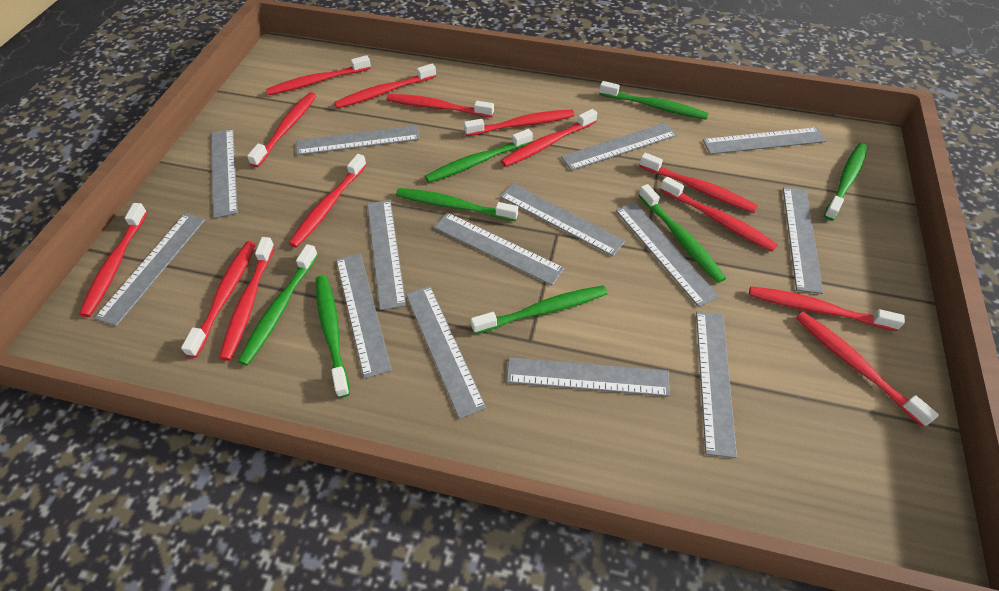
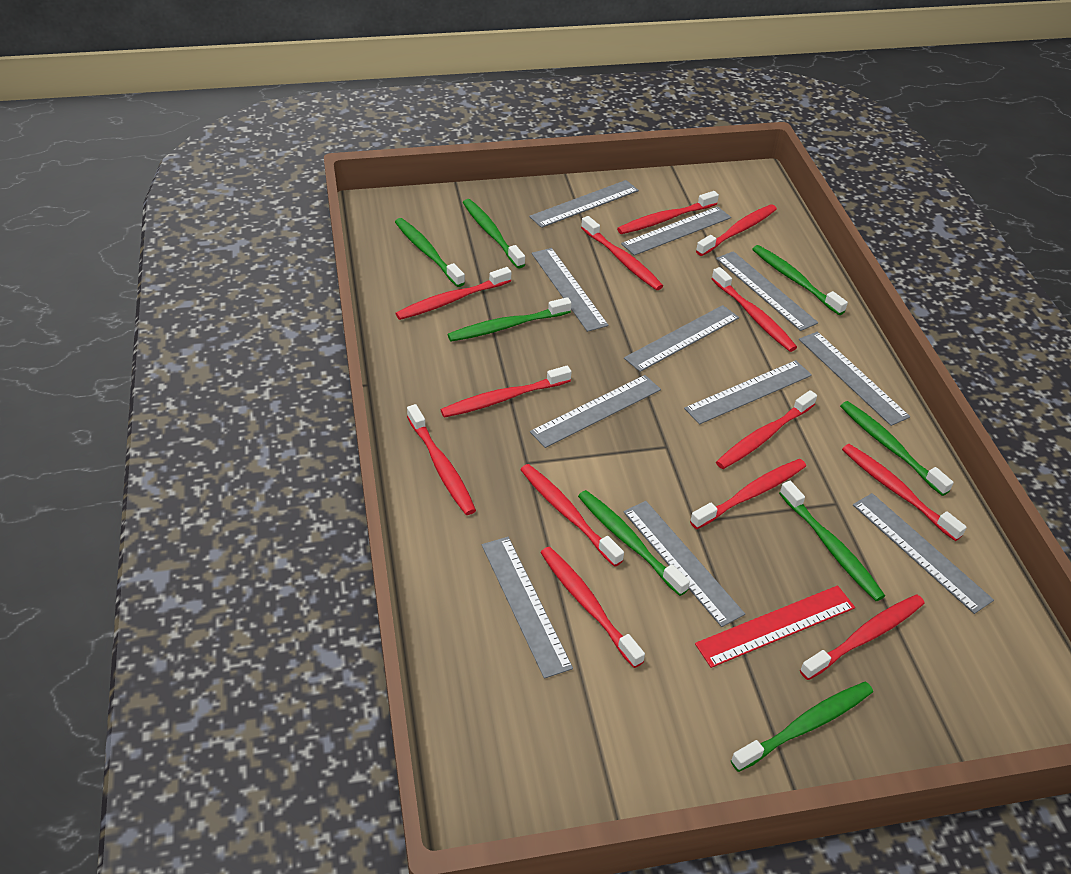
grey ruler: [94,214,205,326] [211,129,238,218] [296,125,420,155] [336,253,392,379] [367,200,406,310] [406,286,486,419] [434,212,564,285] [500,183,625,256] [506,357,670,396] [561,123,677,171] [616,202,719,307] [696,312,737,458] [703,127,826,154] [783,187,823,294] = 14 -> [482,537,573,679] [529,180,639,228] [530,375,661,448] [532,248,609,332] [621,206,731,256] [623,501,745,627] [624,305,739,372] [684,360,812,424] [716,251,818,331] [799,332,910,426] [853,493,994,614] = 11
red ruler: none = 0 -> [695,585,855,668] = 1
red toothbrush: [79,203,147,317] [181,241,256,358] [219,237,275,361] [247,92,317,167] [266,55,371,95] [289,154,367,247] [334,64,436,108] [387,94,494,118] [464,110,574,136] [501,109,597,167] [639,153,758,213] [660,177,778,252] [749,286,905,331] [796,312,939,427] = 14 -> [395,267,511,320] [407,404,476,515] [440,366,571,418] [520,464,624,567] [540,547,645,668] [581,216,663,290] [617,191,719,234] [690,459,806,529] [696,204,777,256] [712,267,797,352] [716,390,817,469] [800,594,925,680] [842,444,967,541] = 13

